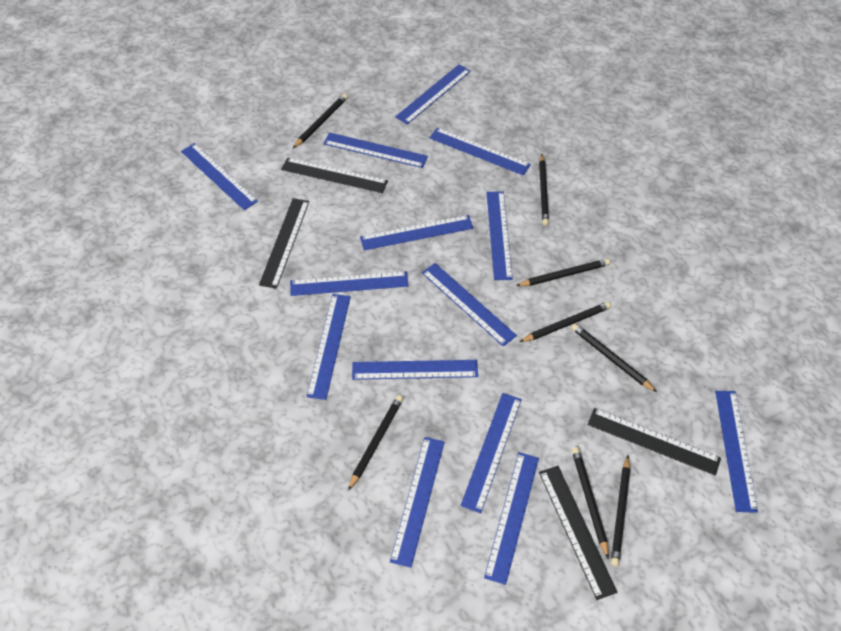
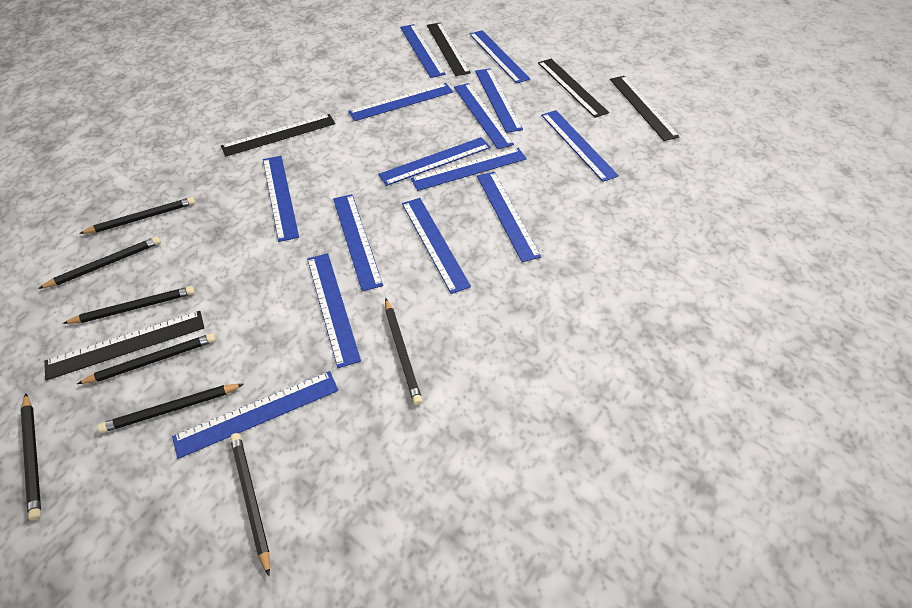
black ruler: [259,198,309,289] [281,158,388,193] [539,466,617,600] [588,408,721,476] = 4 -> [44,311,204,380] [221,114,335,157] [427,22,471,76] [538,59,609,118] [610,76,680,141] = 5

